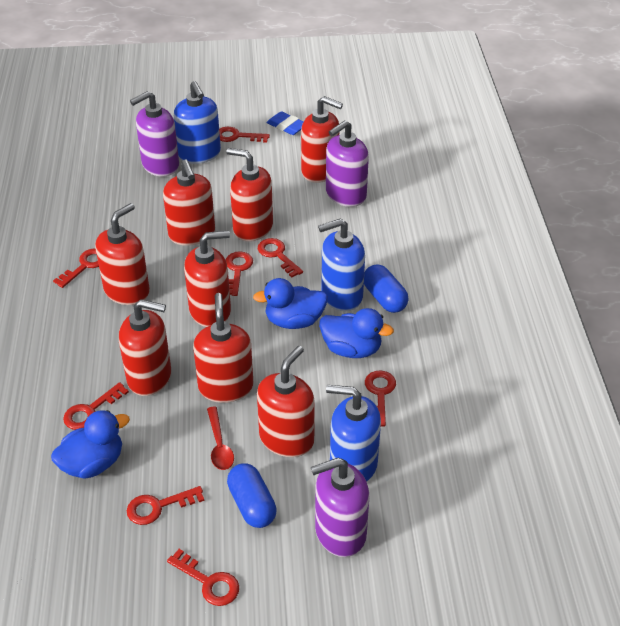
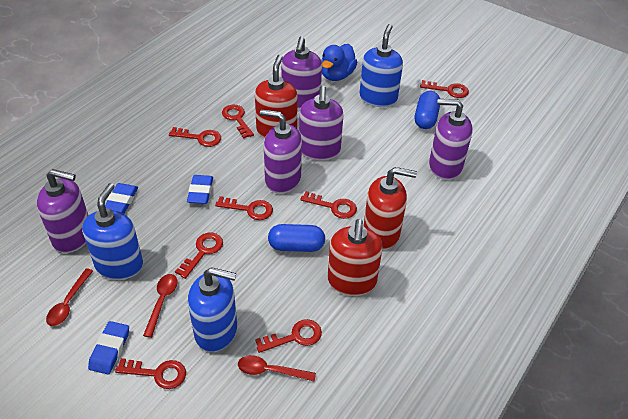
blue duck: [51,410,130,479] [253,278,328,329] [319,308,394,358] = 3 -> [321,44,357,81] = 1
blue eraser: [267,111,304,135] = 1 -> [88,321,129,374] [105,183,138,214] [187,175,213,204] = 3
purple soap dispenser: [130,91,179,177] [311,457,369,557] [326,120,369,207] = 3 -> [37,169,89,253] [260,109,302,194] [281,36,322,110] [299,86,344,161] [429,99,473,180] = 5
red soap dispenser: [95,203,150,305] [119,299,171,396] [163,160,215,246] [184,231,231,327] [193,293,253,403] [226,148,273,242] [257,346,315,457] [301,96,343,183] = 8 -> [255,55,298,138] [328,219,383,296] [364,167,417,250] = 3
red spoon: [207,407,234,470] = 1 -> [46,268,93,326] [143,274,178,338] [238,355,316,381] = 3

